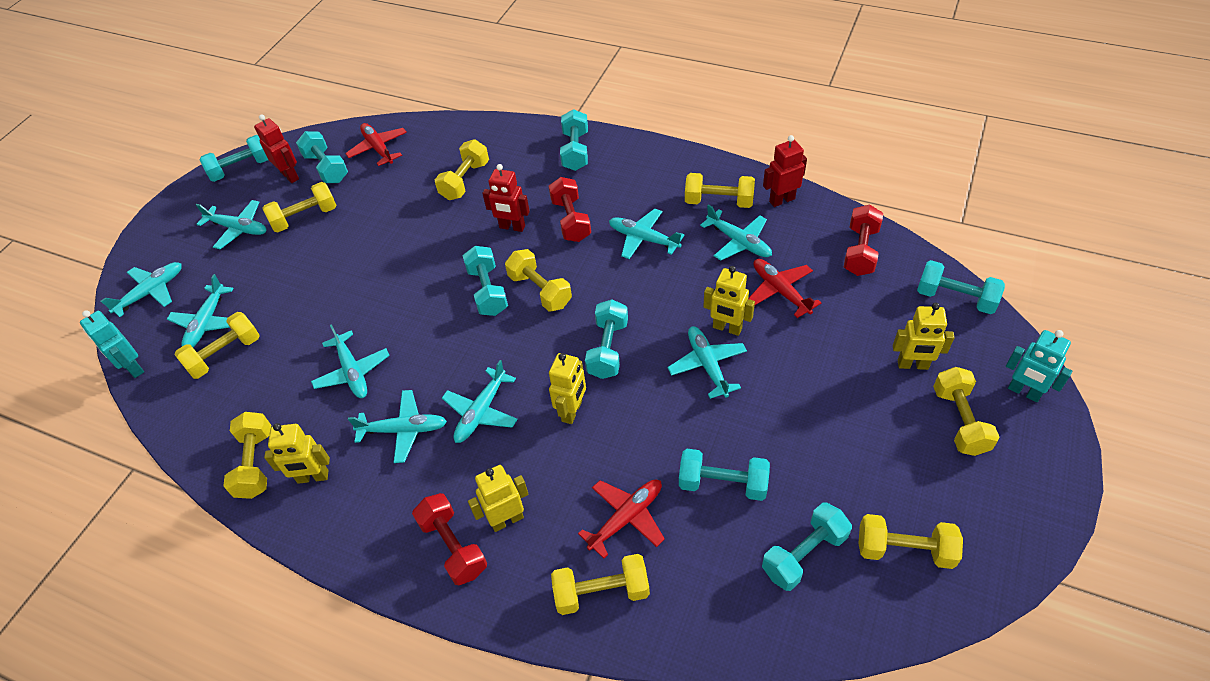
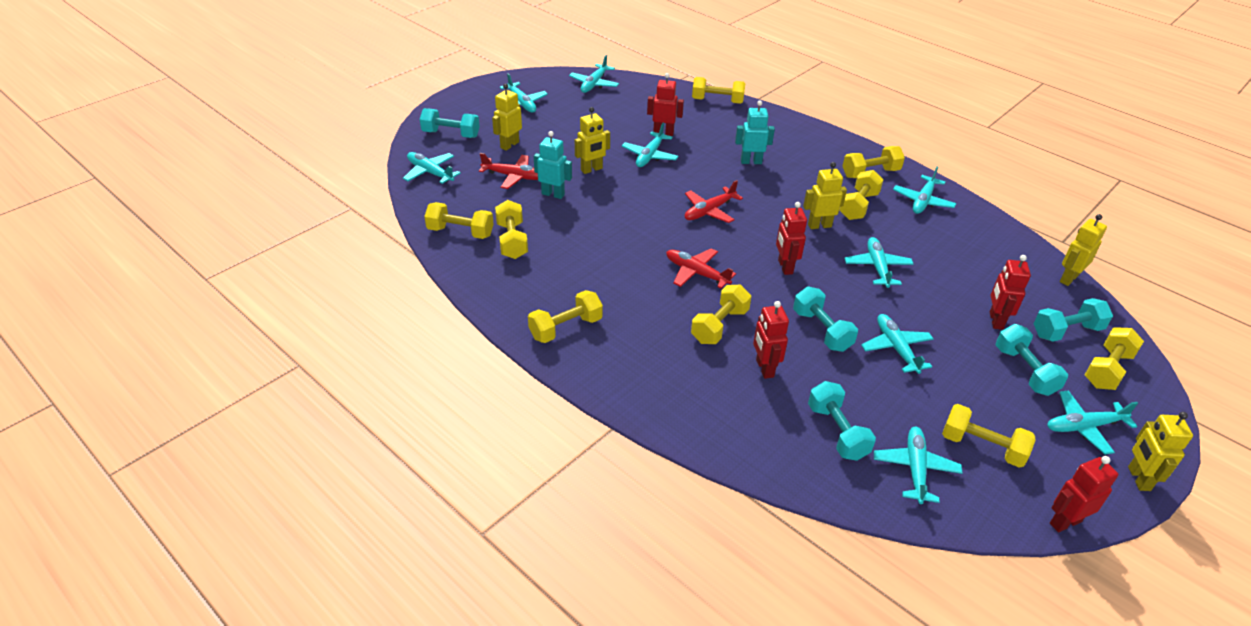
red dumbbell: [412,493,487,585] [549,177,591,242] [844,204,883,276] = 3 -> none = 0
red robot: [254,114,299,183] [482,164,530,232] [763,135,807,207] = 3 -> [647,73,684,136] [753,301,789,379] [776,202,807,275] [990,255,1031,330] [1050,456,1118,532] = 5
turquoise dumbbell: [200,135,268,182] [296,131,348,183] [463,246,508,316] [560,109,588,171] [585,299,628,379] [679,449,770,501] [762,502,852,591] [917,260,1005,314] = 8 -> [420,108,480,138] [793,287,858,352] [808,381,876,461] [996,324,1068,396] [1033,298,1113,342] = 5

